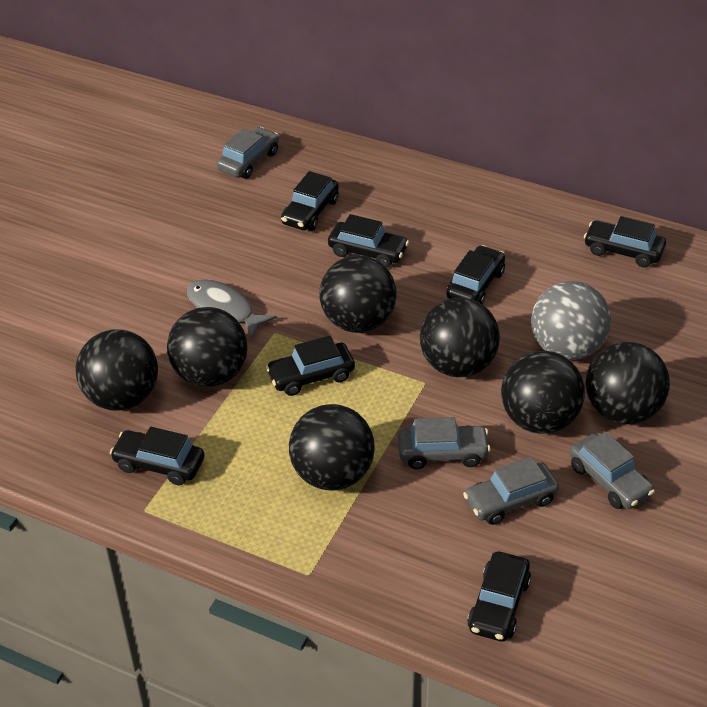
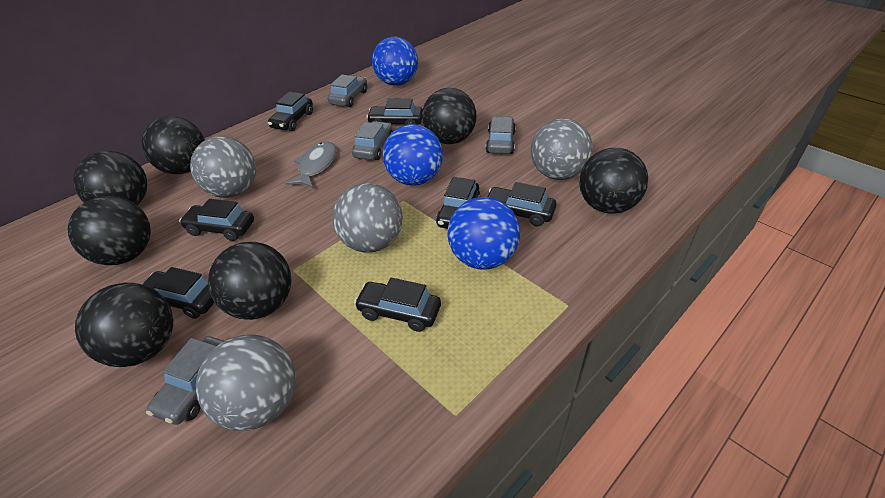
blue ball: none = 0 -> [372,37,418,86] [383,124,443,185] [448,197,520,270] = 3
grey ball: [531,281,611,360] = 1 -> [190,136,256,198] [196,335,296,431] [332,183,403,252] [531,118,593,180] = 4

